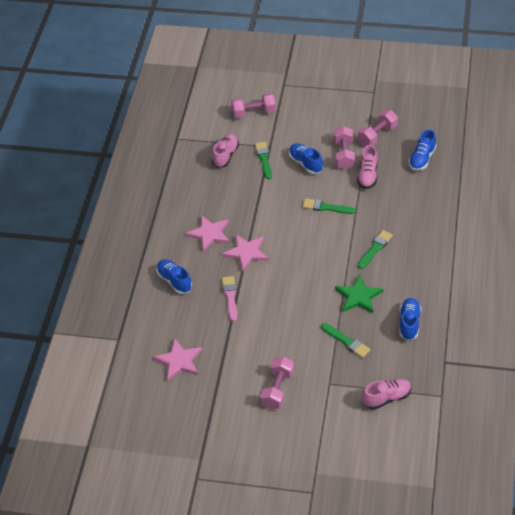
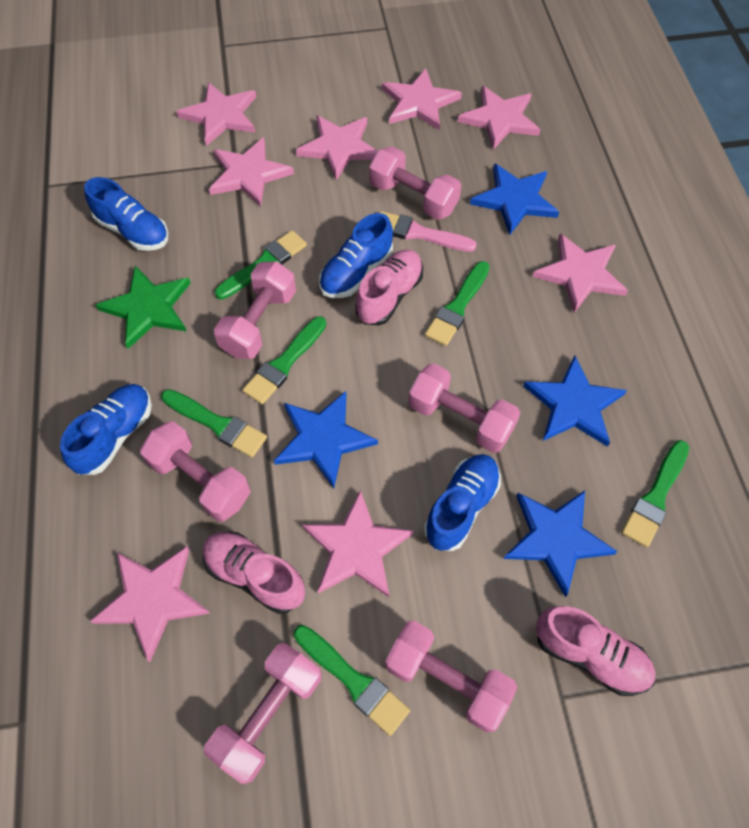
blue star: none = 0 -> [274,391,378,488] [470,163,559,235] [503,491,618,597] [523,355,627,447] = 4
green brush: [255,142,272,179] [303,198,356,214] [321,323,371,358] [358,230,393,269] = 4 -> [161,389,267,458] [215,230,307,300] [243,317,326,404] [294,625,410,736] [425,261,490,346] [622,440,689,547] = 6
pink dumbbell: [231,93,276,119] [260,357,294,409] [334,126,355,170] [358,110,398,146] = 4 -> [140,421,251,522] [204,643,321,784] [214,261,296,359] [369,146,461,220] [385,621,517,732] [408,363,520,453] = 6
pink star: [153,338,202,381] [185,215,230,252] [222,235,269,271] = 3 -> [90,546,210,662] [176,82,256,146] [209,137,294,207] [296,115,377,180] [302,490,413,597] [382,68,462,130] [458,86,540,150] [532,234,628,313] = 8

